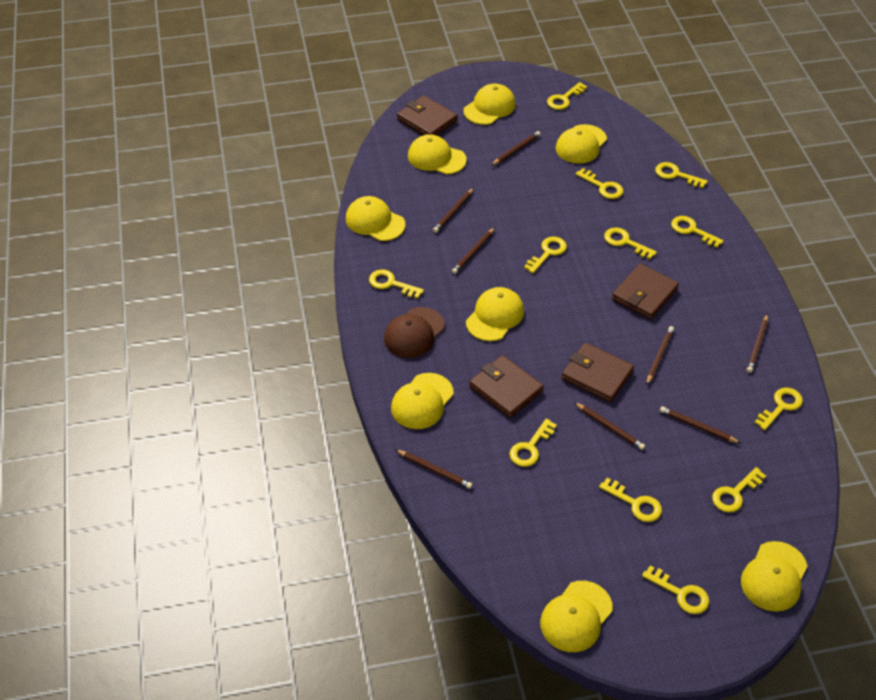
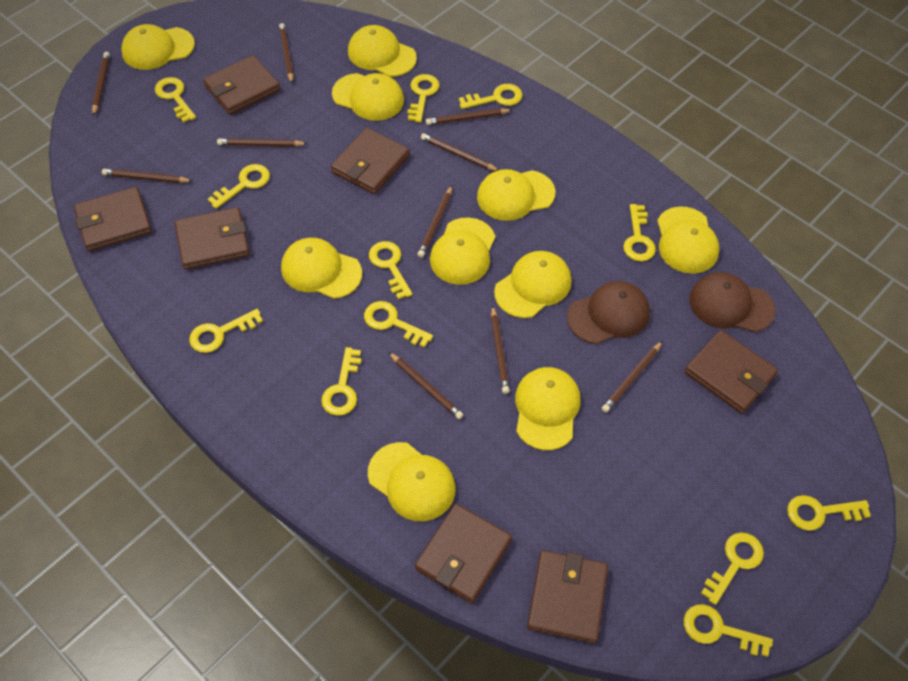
brown cap: [384,307,445,358] = 1 -> [567,281,650,344] [689,272,775,332] = 2
brown pencil: [395,449,473,489] [433,188,474,233] [452,227,495,274] [491,131,540,166] [574,402,645,450] [647,326,674,385] [660,406,741,443] [747,314,768,373] = 8 -> [92,52,110,116] [102,169,192,183] [217,138,308,147] [279,23,293,84] [388,352,463,419] [418,186,452,258] [421,133,498,171] [426,108,512,125] [491,305,510,394] [602,341,663,412] = 10
brown wallet: [397,95,458,135] [469,355,544,418] [561,343,634,402] [612,264,679,319] = 4 -> [74,187,152,251] [175,207,250,270] [203,55,280,115] [331,128,410,194] [415,504,512,603] [527,550,608,643] [685,330,778,413] = 7
yellow cap: [346,196,406,241] [391,373,454,429] [408,134,467,175] [463,84,516,125] [466,287,524,341] [540,581,613,652] [556,124,607,164] [741,541,808,612] = 8 -> [121,24,195,70] [281,238,362,299] [332,73,404,121] [348,25,417,77] [368,442,456,521] [430,217,495,285] [477,169,555,221] [494,251,571,318] [515,367,581,450] [657,206,719,274] = 10

